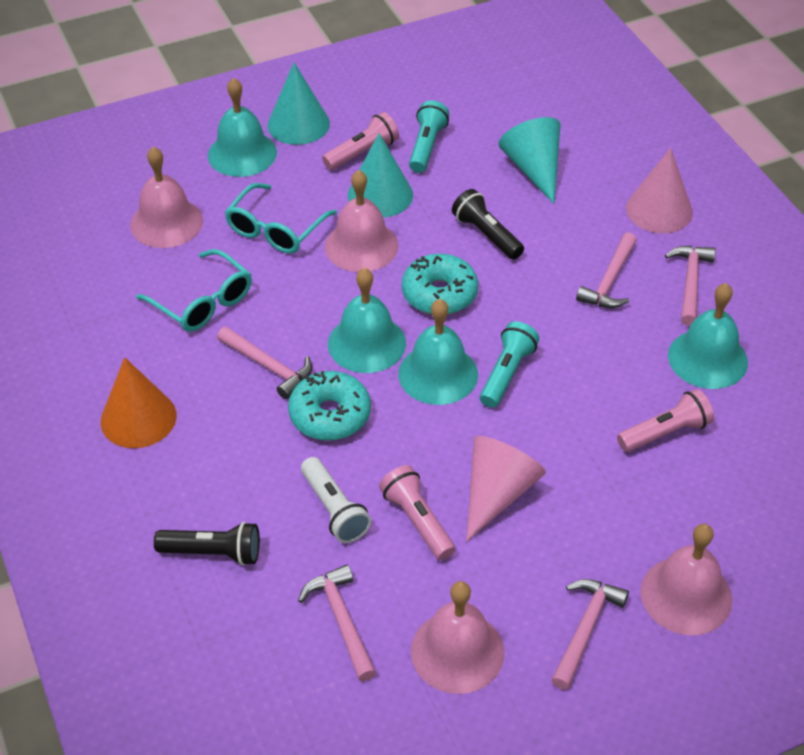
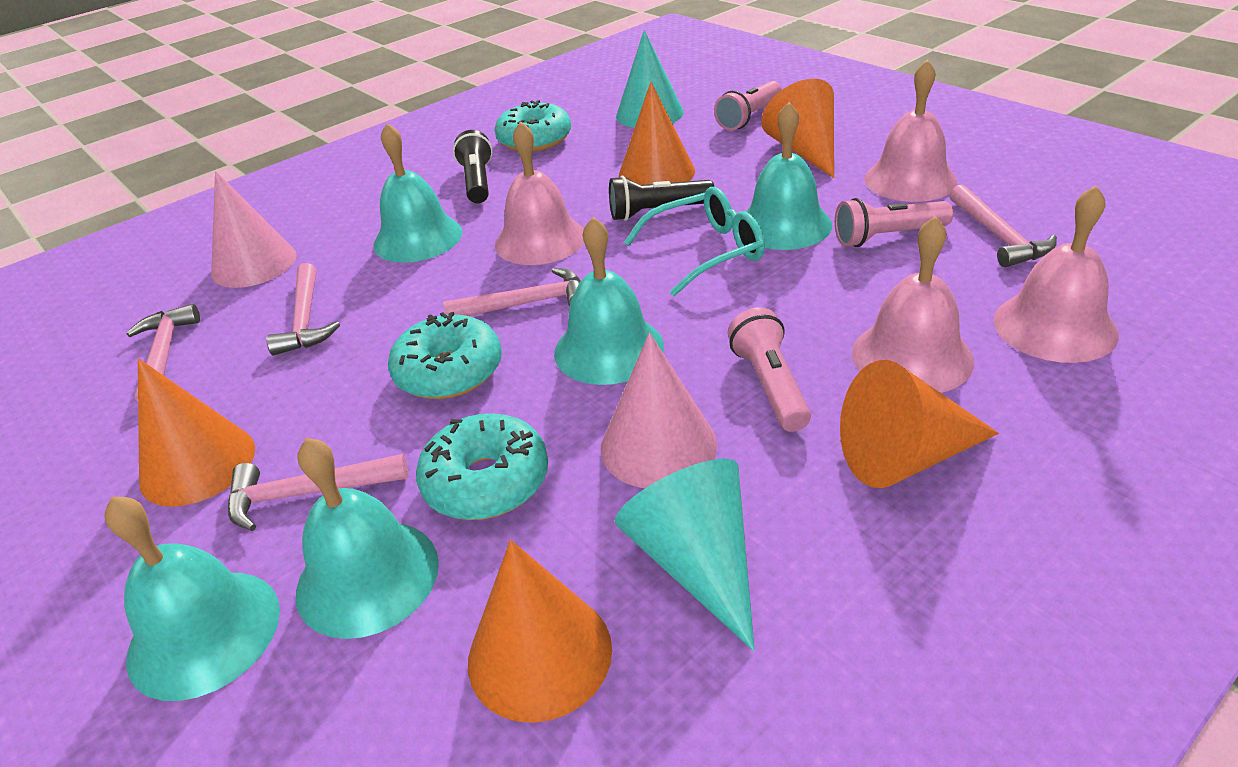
orange cone: [101,357,177,448] = 1 -> [138,358,255,507] [468,540,612,723] [619,82,695,185] [761,79,834,178] [840,360,999,488] = 5
turquoise bell: [208,78,277,177] [328,268,406,373] [398,299,478,405] [668,283,748,389] = 4 -> [104,496,280,701] [296,438,439,639] [373,123,463,263] [554,217,664,385] [745,102,832,250] = 5
turquoise cone: [267,62,330,145] [348,133,413,218] [499,117,560,204] = 3 -> [615,459,755,651] [616,30,684,128] = 2
turquoise donut: [288,371,371,440] [402,254,478,315] = 2 -> [388,312,502,399] [416,413,548,520] [495,100,571,152] = 3
turquoise flashlight: [409,101,449,173] [480,321,539,408] = 2 -> none = 0
turquoise glasses: [136,249,252,332] [225,183,337,253] = 2 -> [624,187,765,296] = 1
white flashlight: [301,457,371,543] = 1 -> none = 0

